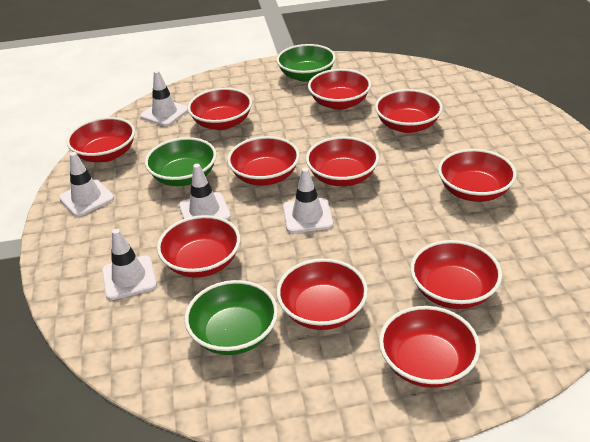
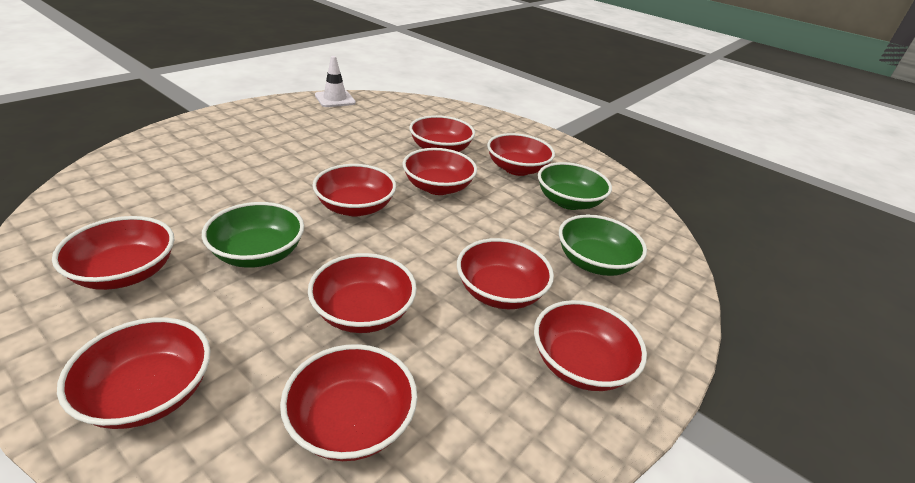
red bowl: [66,117,135,162] [157,215,240,278] [188,88,252,130] [227,136,300,186] [277,258,368,330] [306,136,379,186] [308,69,371,110] [375,89,443,133] [379,306,480,388] [410,240,502,309] [438,149,517,202] = 11 -> [52,216,174,290] [57,317,210,429] [280,344,417,461] [308,253,417,333] [312,164,396,217] [403,148,477,195] [409,115,475,152] [457,238,554,309] [487,133,555,176] [534,300,647,391] = 10
white traffic cone: [59,152,114,217] [102,229,157,300] [140,70,188,126] [179,164,231,220] [283,168,333,233] = 5 -> [315,56,356,107] = 1

